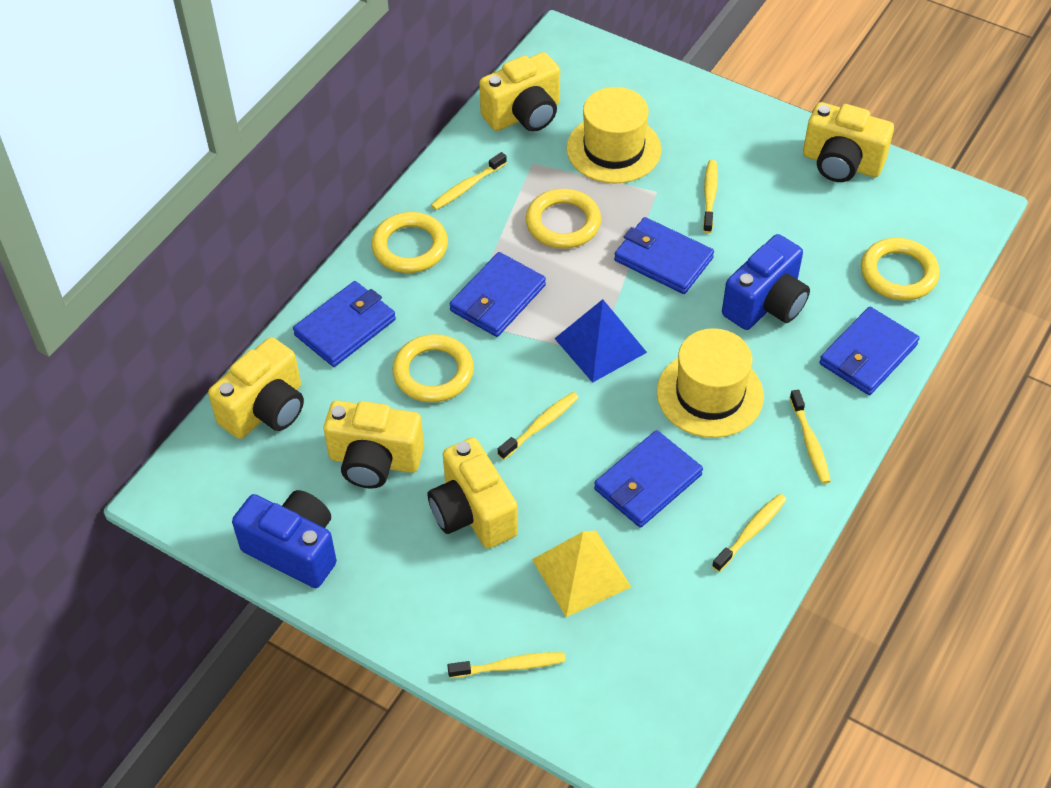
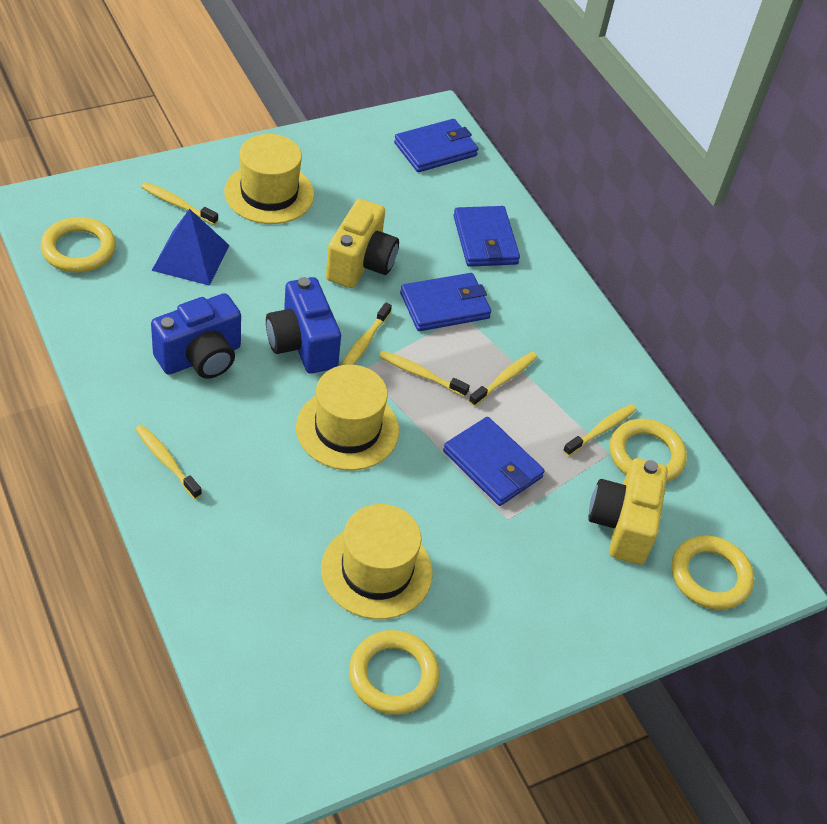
blue wallet: [293,281,396,367] [450,252,546,337] [594,430,703,527] [614,217,714,294] [819,307,920,395] = 5 -> [394,119,478,172] [400,273,491,331] [443,417,545,506] [453,206,520,267] = 4
yellow camera: [208,337,304,439] [324,400,424,489] [428,438,518,549] [479,52,560,132] [803,102,894,182] = 5 -> [326,199,399,288] [588,458,668,565] = 2
yellow hat: [567,87,661,184] [657,328,764,438] = 2 -> [224,134,314,224] [296,365,399,471] [321,504,433,619] = 3
yellow pyramid: [532,531,631,617] = 1 -> none = 0

